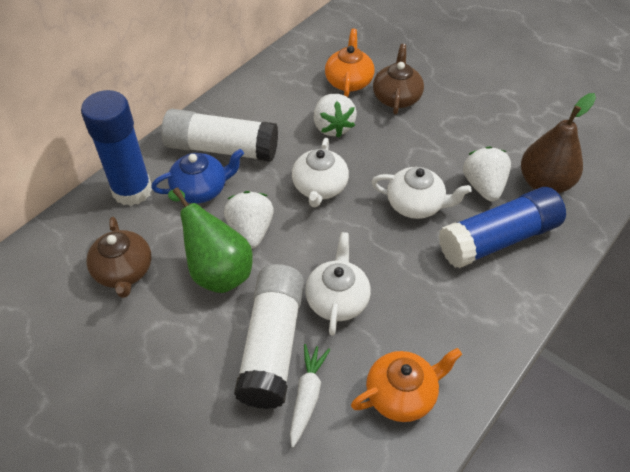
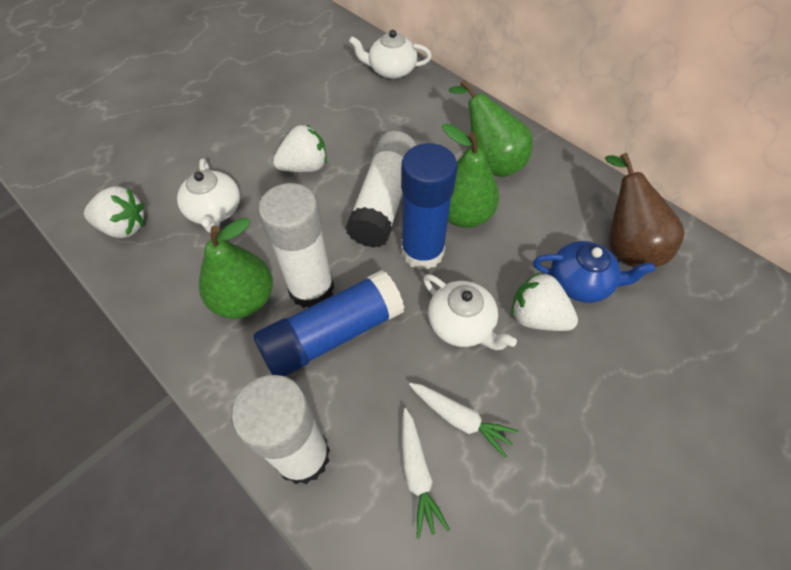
brown teapot: [86,217,151,298] [373,44,424,114] = 2 -> none = 0
green pear: [168,187,253,293] = 1 -> [199,218,273,319] [442,123,499,228] [449,79,533,177] = 3
orange teapot: [325,29,375,97] [351,348,462,422] = 2 -> none = 0
white carrot: [290,344,331,447] = 1 -> [402,408,450,539] [409,383,519,458] = 2
white glue stick: [161,109,278,162] [234,264,304,409] = 2 -> [231,375,330,484] [258,183,335,308] [345,131,416,248] = 3

